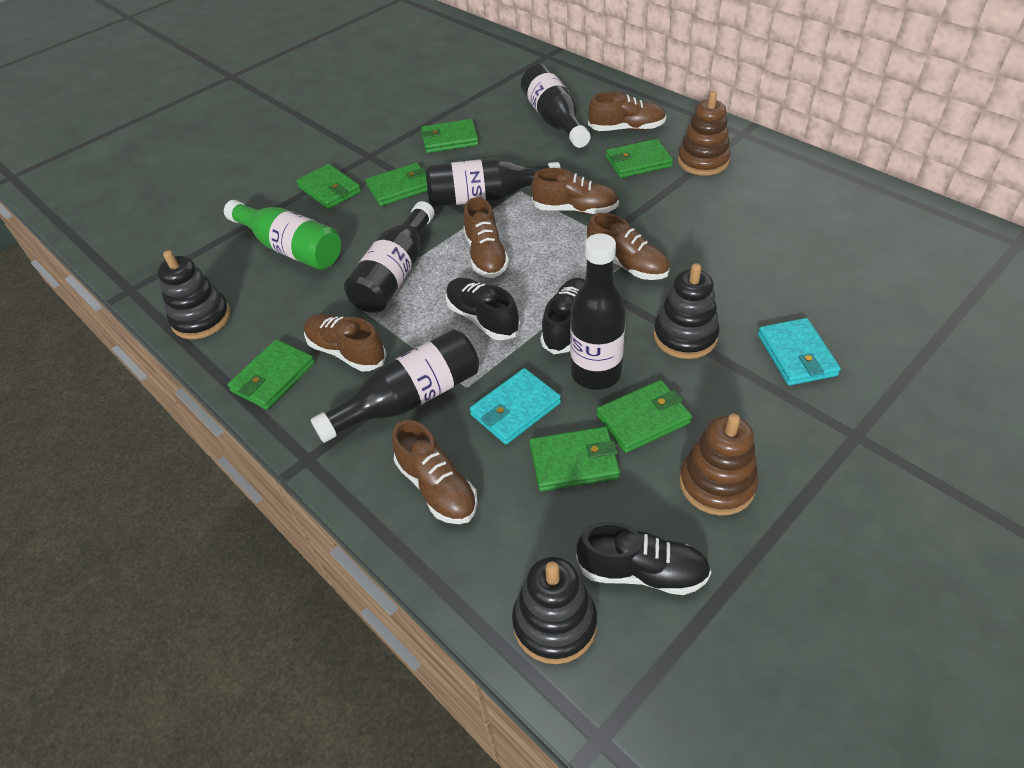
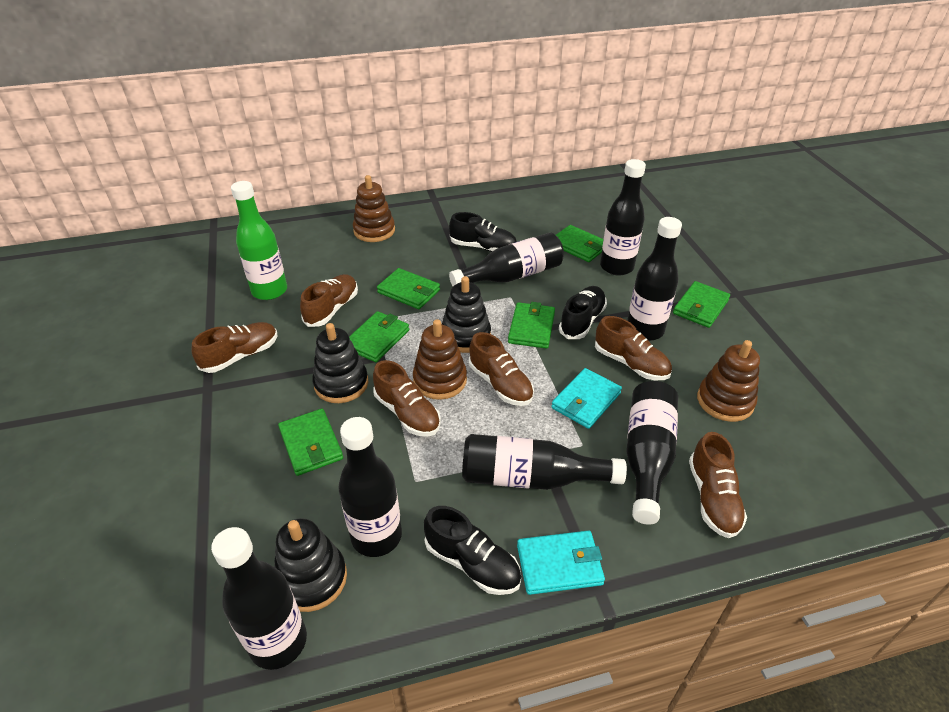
black bottle: [311,329,479,443] [344,201,435,313] [425,158,561,207] [521,64,590,148] [570,233,626,390] = 5 -> [211,527,307,670] [338,417,402,557] [449,232,564,286] [462,434,627,490] [600,159,646,276] [626,381,678,525] [627,217,682,341] = 7
brown stacking toy: [678,91,731,176] [679,414,758,516] = 2 -> [353,175,395,242] [413,319,467,400] [697,340,760,422] = 3
green wallet: [227,339,315,410] [296,164,361,209] [366,163,428,206] [421,119,479,153] [529,427,620,491] [596,380,692,453] [606,139,673,178] = 7 -> [278,409,343,476] [349,311,409,362] [377,268,440,309] [508,302,555,349] [556,225,604,262] [673,281,730,328] = 6

